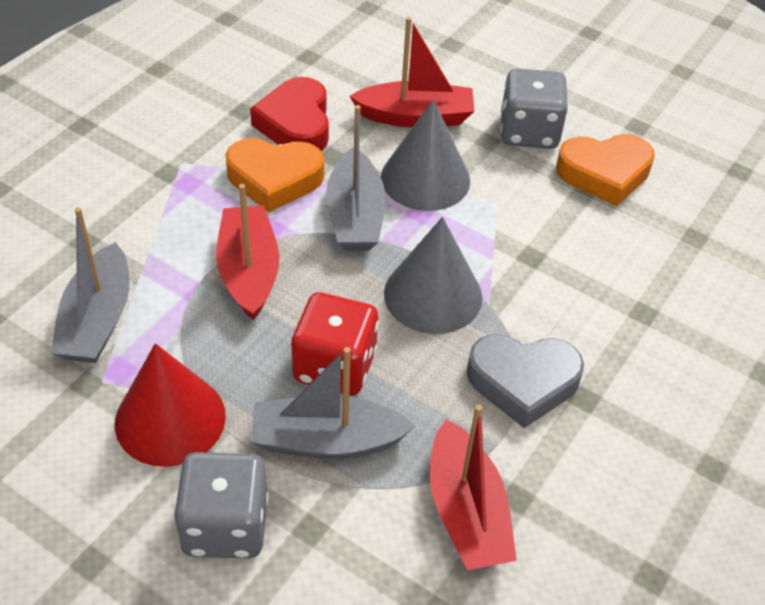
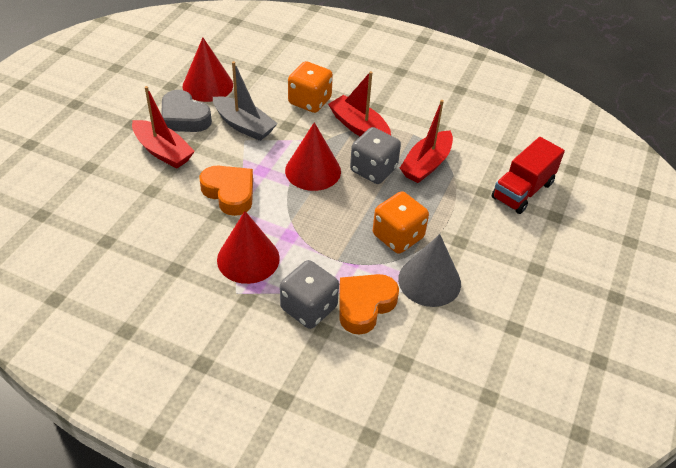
grey boat: [51,207,130,363] [251,347,416,459] [326,105,385,251] = 3 -> [213,61,278,141] = 1
grey cone: [381,99,470,211] [384,217,482,334] = 2 -> [398,234,461,307] = 1
orange dice: none = 0 -> [288,61,333,113] [373,191,429,254] = 2
red cone: [115,343,226,467] = 1 -> [183,37,233,102] [217,211,280,284] [285,122,341,191] = 3
red dice: [291,292,379,395] = 1 -> none = 0
red heart: [250,77,329,151] = 1 -> none = 0
red truck: none = 0 -> [492,137,565,214] = 1

